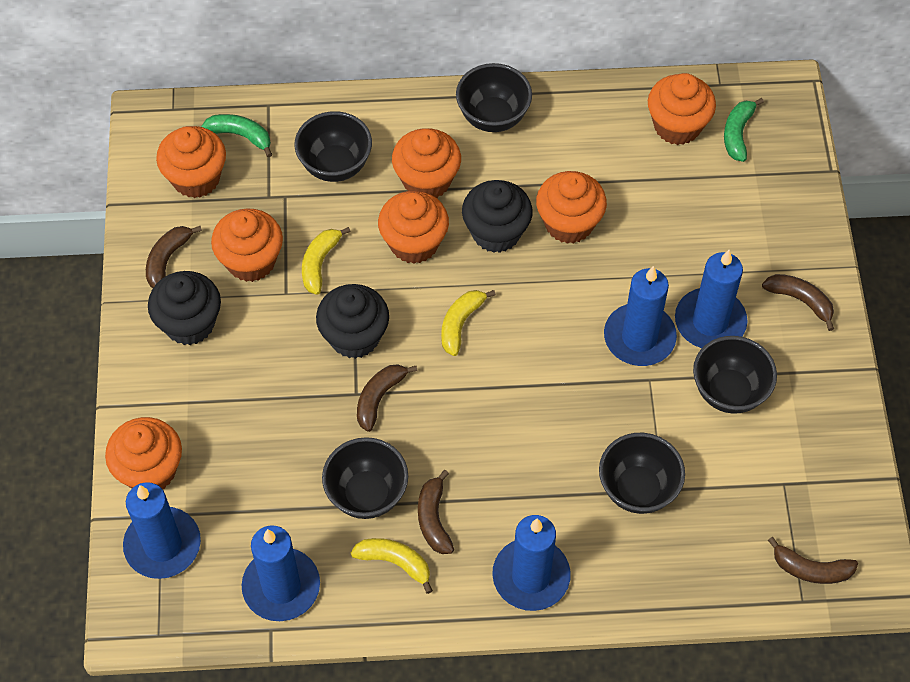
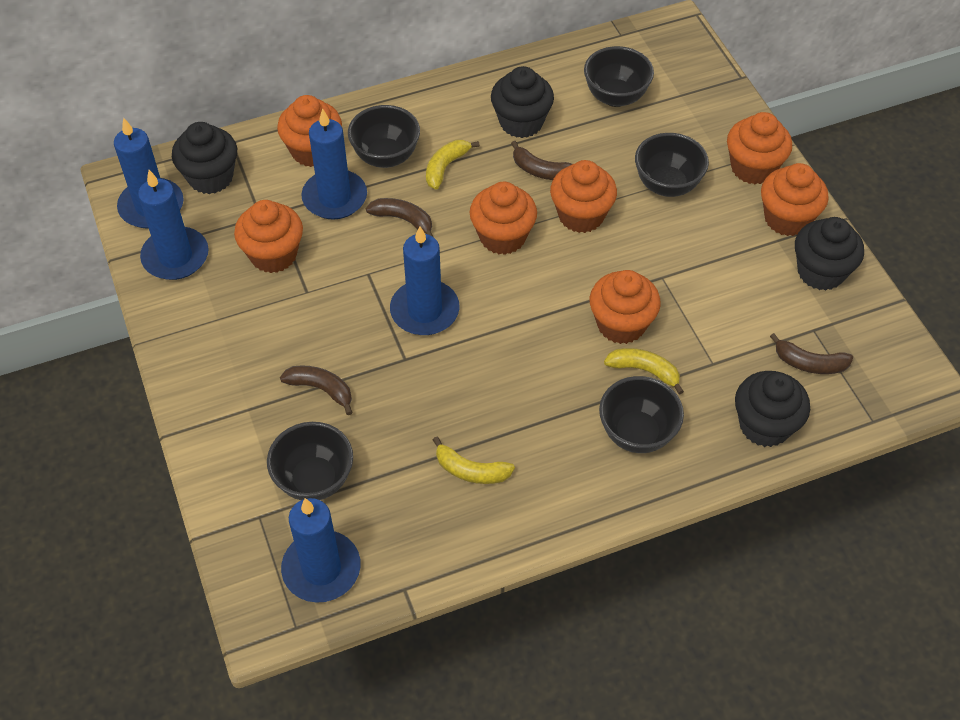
black cupcake: [148,271,221,345] [316,284,389,359] [462,180,533,253] = 3 -> [172,122,237,194] [491,66,554,138] [735,371,810,447] [795,217,864,291] = 4
brown banana: [146,226,202,288] [357,365,417,432] [418,470,454,554] [762,274,834,331] [768,537,858,584] = 5 -> [280,365,353,415] [366,198,433,237] [511,141,572,180] [770,333,853,374] = 4
green banana: [201,114,272,157] [724,98,764,162] = 2 -> none = 0

